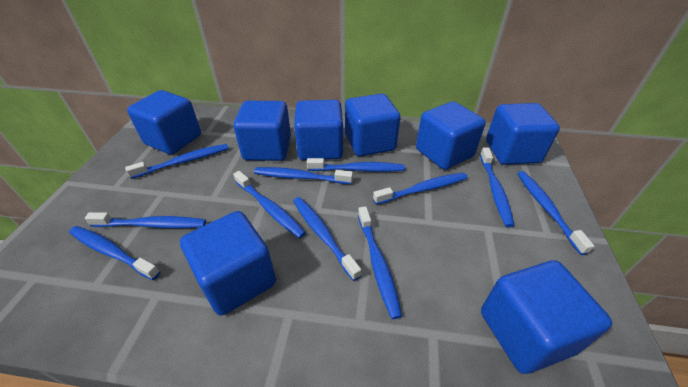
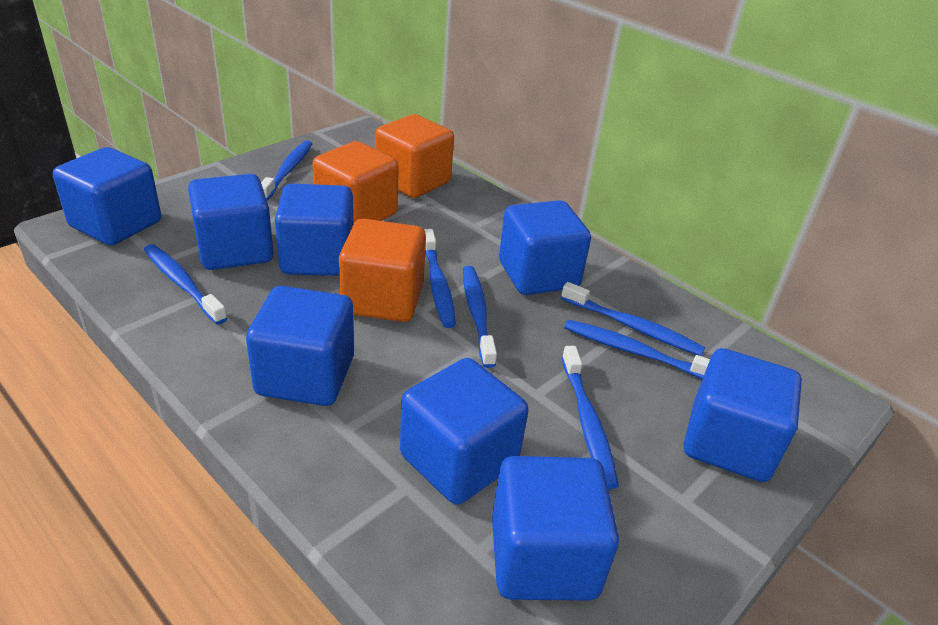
blue toothbrush: [69,226,160,280] [85,212,206,228] [125,144,229,179] [233,171,306,239] [254,167,353,184] [293,197,362,281] [307,158,405,172] [358,206,402,319] [373,173,468,205] [480,147,515,227] [517,171,594,255] = 11 -> [144,244,227,325] [261,141,312,200] [424,229,456,328] [463,266,497,368] [561,282,705,356] [562,346,619,489] [564,320,710,379] = 7
orange cube: none = 0 -> [312,141,399,225] [339,219,426,322] [375,114,454,198] = 3

